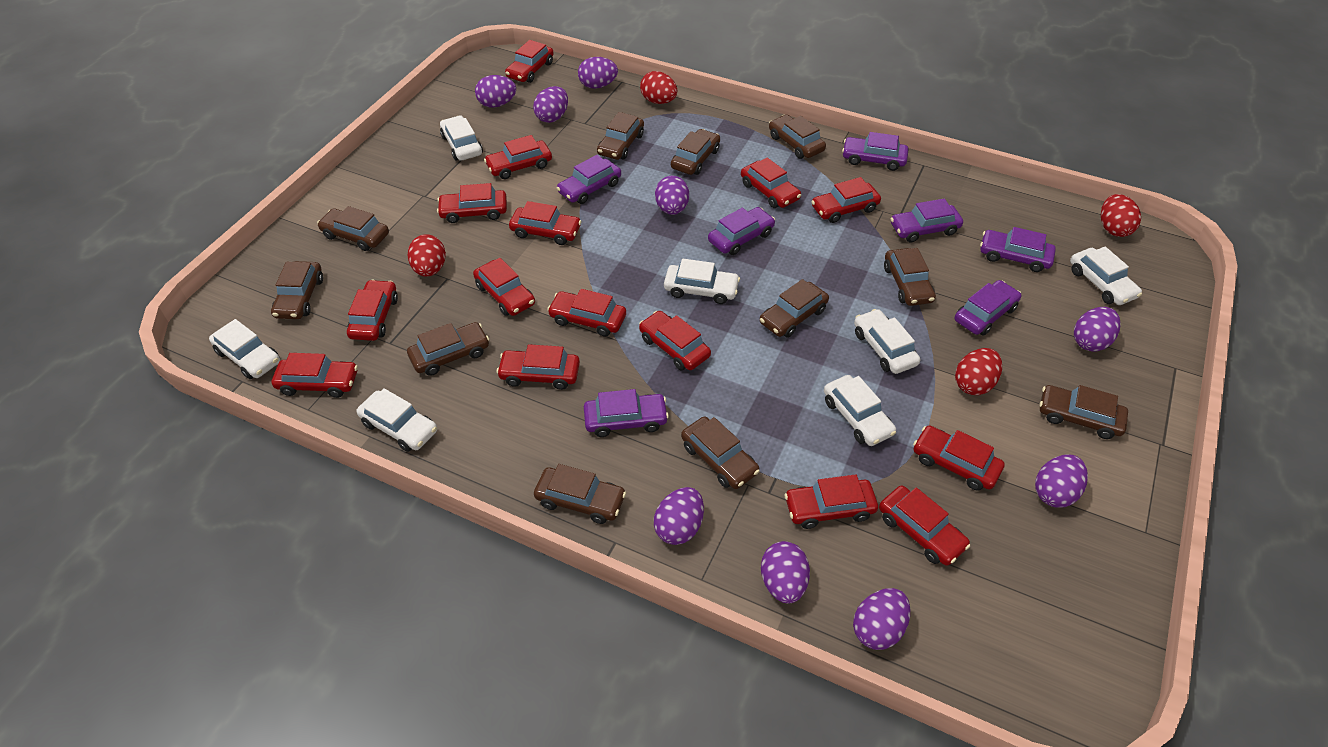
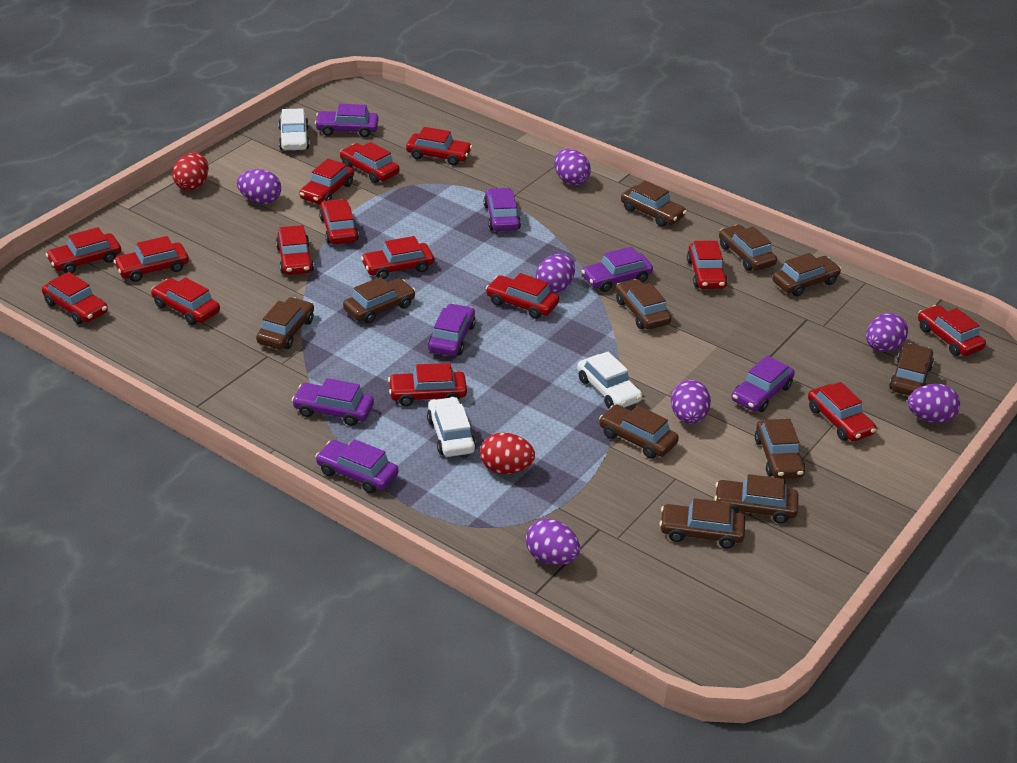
purple egg: [475,75,516,108] [533,86,568,123] [578,57,618,89] [654,487,704,545] [655,175,689,215] [761,541,810,603] [853,588,910,650] [1035,455,1088,508] [1074,307,1121,352] = 9 -> [237,169,281,204] [526,519,580,565] [536,253,575,293] [554,149,591,185] [671,380,711,424] [866,313,908,352] [908,384,960,423] = 7
red egg: [408,234,446,277] [640,71,677,104] [955,348,1002,395] [1101,194,1141,237] = 4 -> [172,153,209,191] [480,433,535,474] = 2
white car: [209,319,280,379] [356,388,437,452] [440,116,483,161] [664,259,740,304] [824,375,896,446] [854,309,920,374] [1070,246,1142,305] = 7 -> [278,108,310,150] [427,397,476,457] [577,351,642,409] = 3

